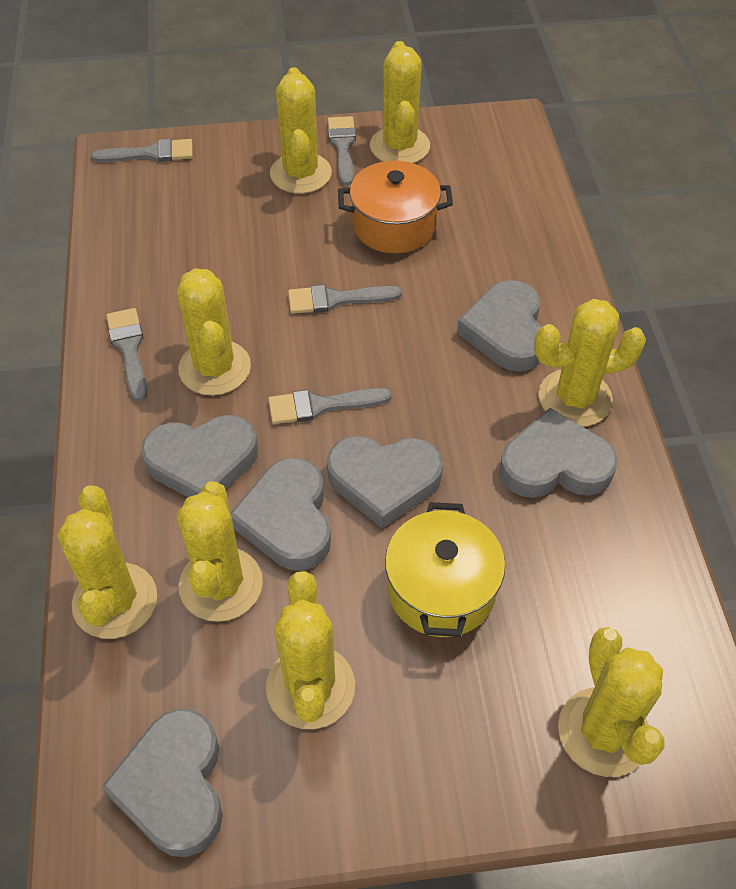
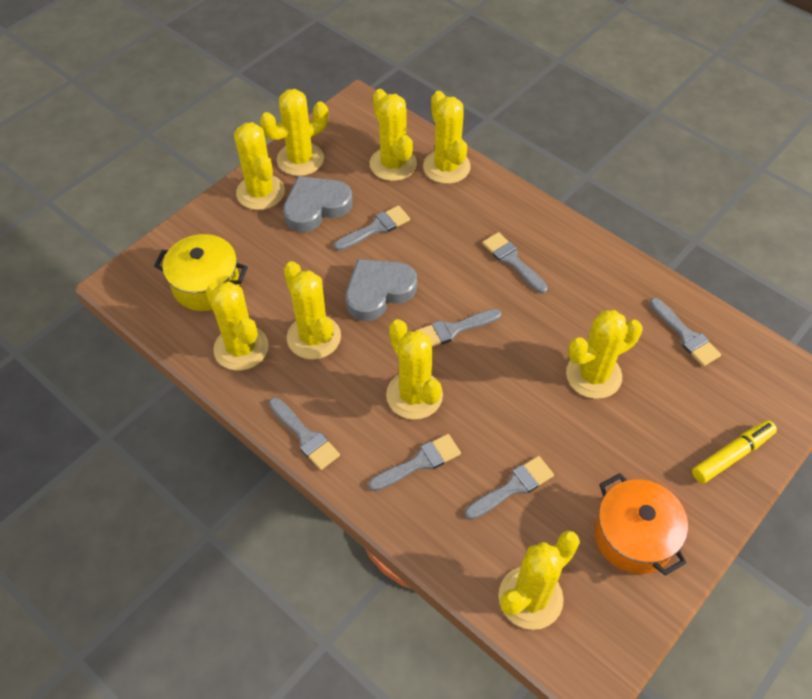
grey brush: [91,139,193,162] [106,308,147,401] [268,388,391,424] [288,285,402,314] [328,116,356,186] = 5 -> [269,397,340,470] [334,205,410,251] [368,434,461,491] [416,309,501,347] [465,456,554,520] [482,232,548,293] [650,298,721,366] = 7
grey heart: [101,709,223,857] [141,415,258,497] [230,458,331,571] [327,436,443,529] [457,280,542,372] [499,408,617,498] = 6 -> [283,176,353,232] [346,259,417,321] = 2
yellow cactus: [57,485,157,639] [177,268,251,396] [177,481,263,622] [266,571,355,729] [270,67,332,194] [370,41,430,163] [534,299,646,427] [558,627,664,777] = 8 -> [206,281,269,371] [234,122,285,210] [260,89,328,176] [284,261,341,360] [370,89,417,181] [386,319,443,420] [423,91,470,184] [498,531,580,630] [566,310,642,399] = 9
yellow marker: none = 0 -> [692,420,777,484] = 1

